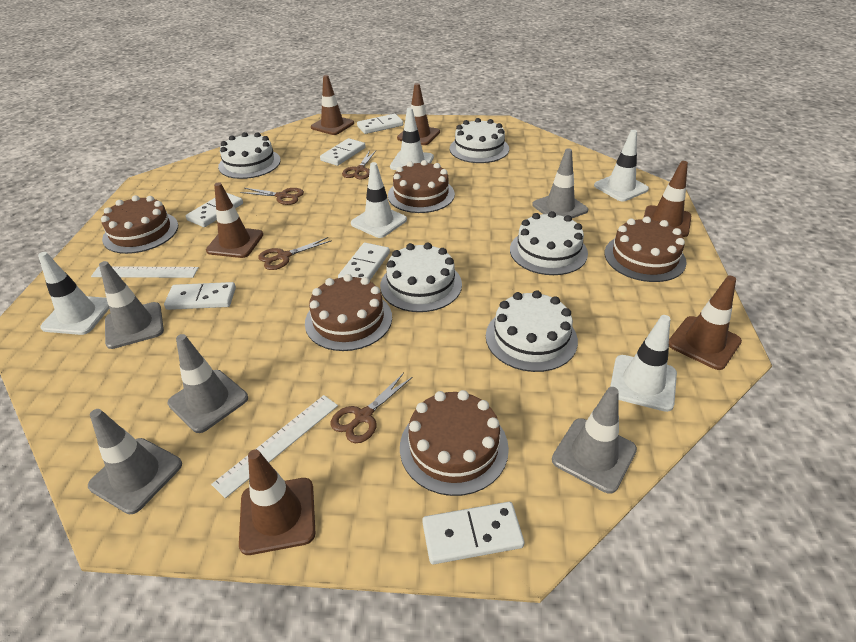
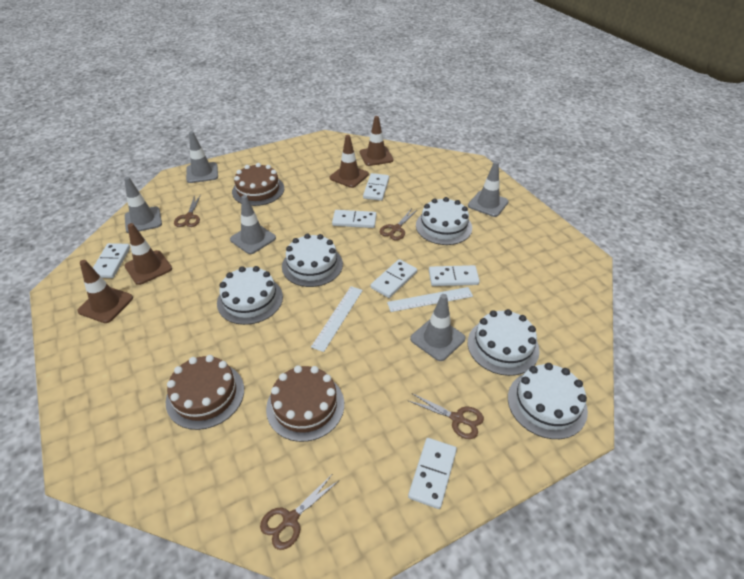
brown cake: [101,195,178,254] [305,274,392,351] [388,160,455,213] [400,390,509,496] [605,216,687,282] = 5 -> [166,355,244,430] [232,163,284,206] [266,365,344,442] = 3
brown traffic cone: [206,182,263,258] [239,449,315,555] [311,75,354,135] [397,83,440,145] [644,161,691,237] [669,276,742,370] = 6 -> [77,260,133,323] [124,223,172,285] [330,135,369,188] [360,116,394,166] = 4
white traffic cone: [38,252,109,335] [351,162,407,238] [390,108,434,170] [594,130,649,202] [610,315,677,412] = 5 -> none = 0

